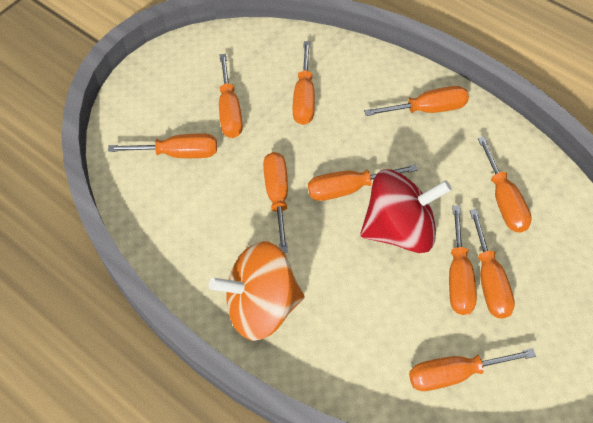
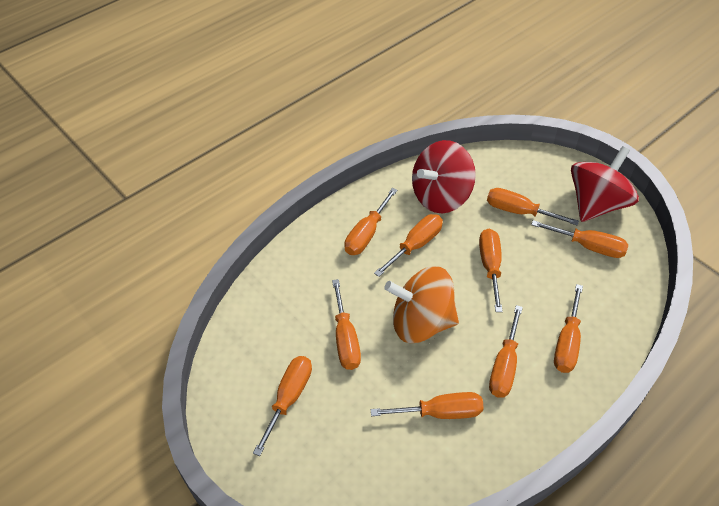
red spinning top: [360,169,452,253] = 1 -> [412,140,476,213] [571,146,639,222] = 2

